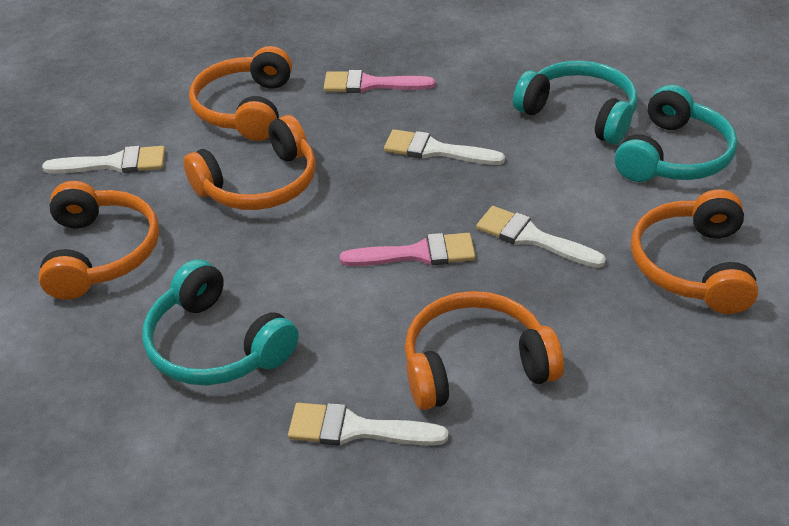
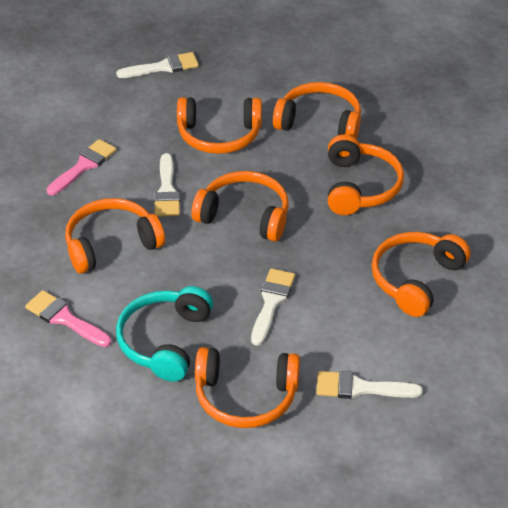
orange headphones: [38,181,159,300] [183,115,316,210] [189,46,292,141] [405,291,564,410] [631,189,758,314] = 5 -> [65,198,165,274] [177,97,262,154] [192,171,289,242] [195,347,300,428] [273,82,361,139] [328,134,404,215] [372,232,471,317] = 7
turquoise headphones: [143,259,299,385] [513,60,638,144] [615,85,738,182] = 3 -> [116,286,213,382] = 1

